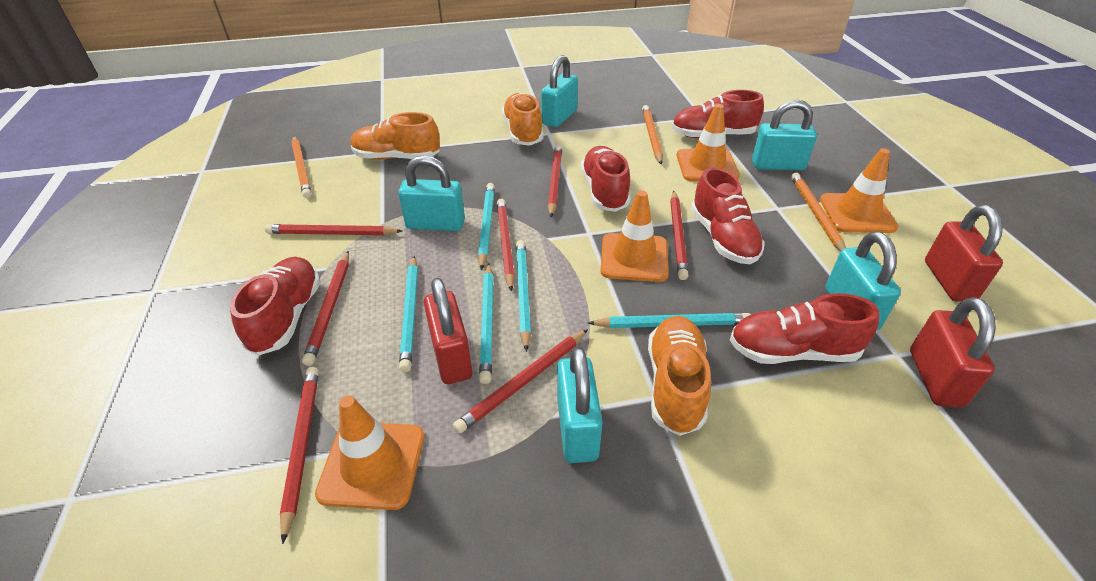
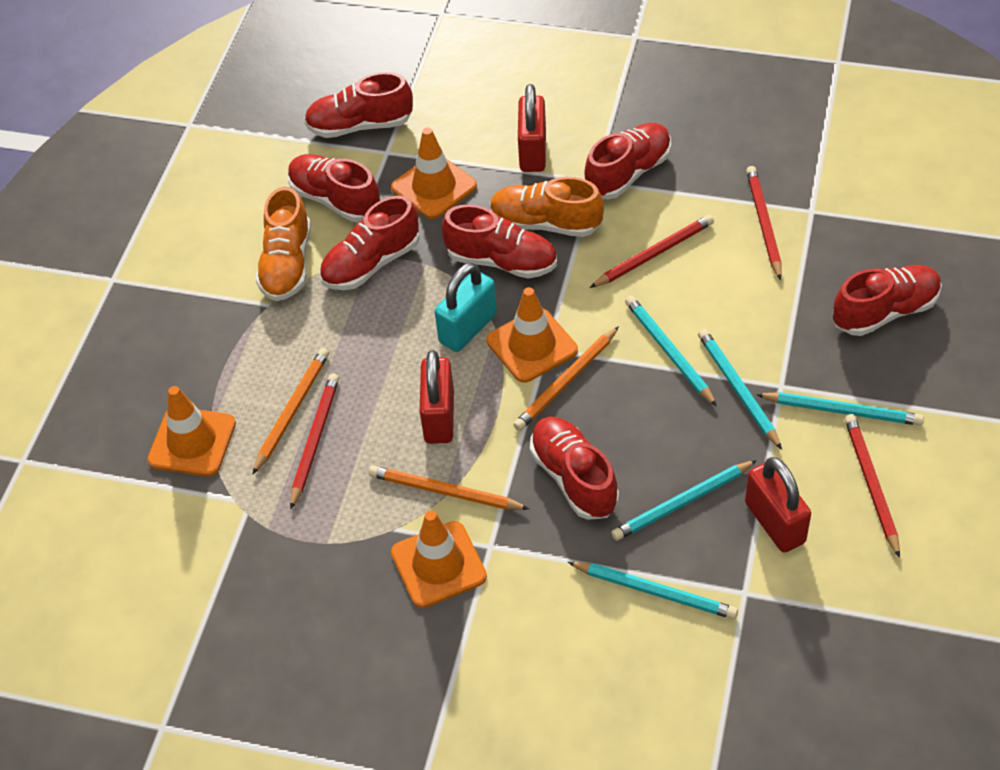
orange shoe: [351,112,440,160] [502,93,544,146] [648,316,711,436] = 3 -> [256,187,311,301] [490,177,604,237] = 2
red pencil: [265,224,402,235] [280,367,319,544] [302,251,349,366] [453,329,588,434] [497,199,515,292] [548,145,562,217] [670,191,688,280] = 7 -> [290,373,339,510] [590,215,714,288] [746,166,782,280] [845,414,900,558] = 4
red shoe: [230,257,321,356] [581,146,631,212] [672,90,764,138] [691,168,765,264] [730,293,879,364] = 5 -> [288,154,380,222] [304,72,413,138] [319,195,420,290] [442,205,557,278] [530,417,619,520] [585,123,671,199] [833,265,942,336] = 7
turquoise padlock: [398,155,465,231] [541,55,578,127] [557,346,603,463] [752,100,817,170] [826,232,901,330] = 5 -> [435,263,497,352] = 1

